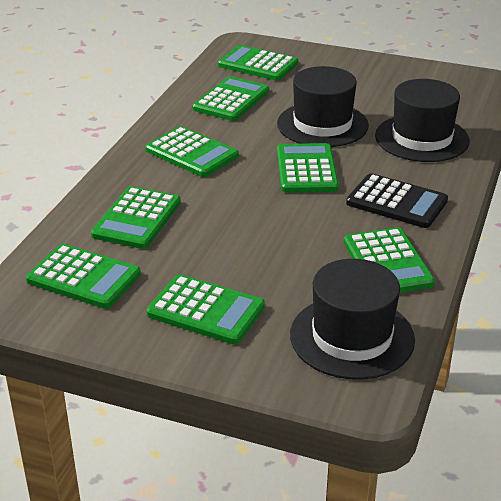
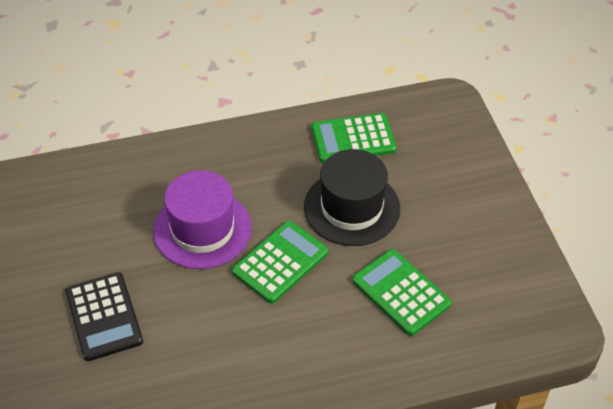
black hat: [277,66,369,147] [290,259,415,380] [375,79,470,162] = 3 -> [304,149,400,246] = 1
green calculator: [26,244,141,309] [91,186,181,249] [146,126,239,177] [146,274,265,344] [192,76,269,121] [218,45,298,81] [277,143,339,193] [344,227,435,293] = 8 -> [232,221,328,303] [311,113,397,163] [352,249,451,336] = 3
purple hat: none = 0 -> [153,170,252,269] = 1

